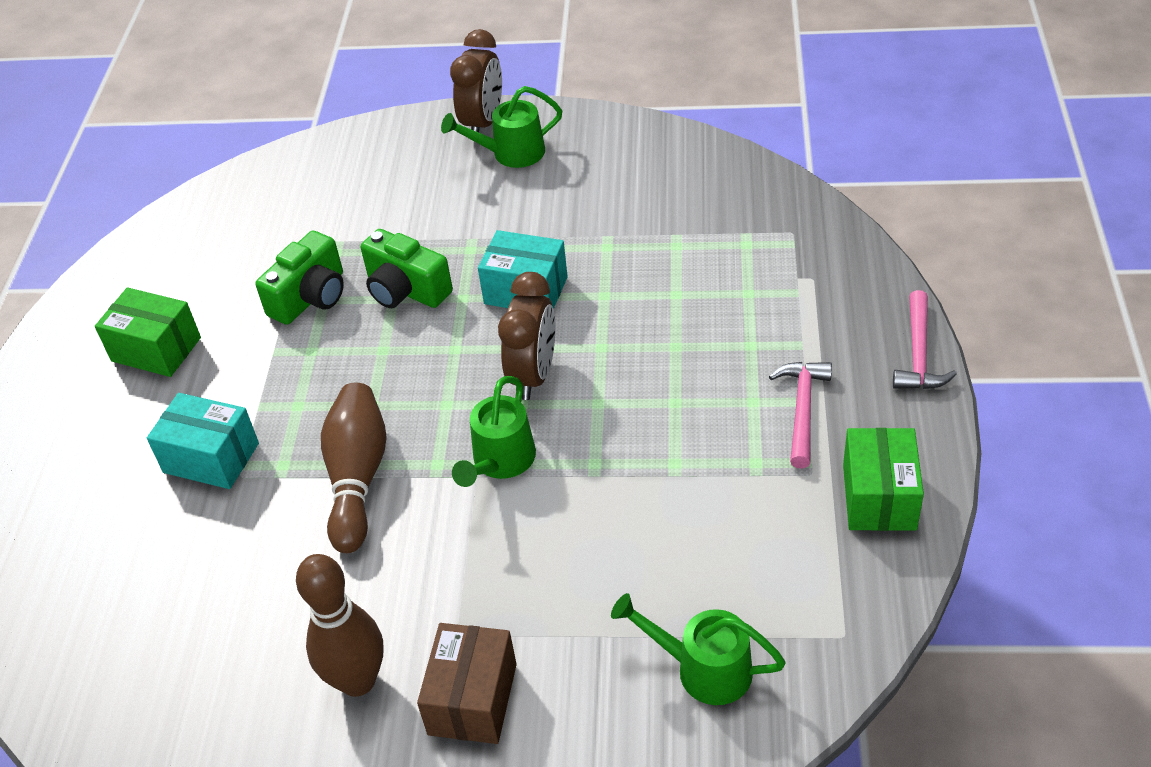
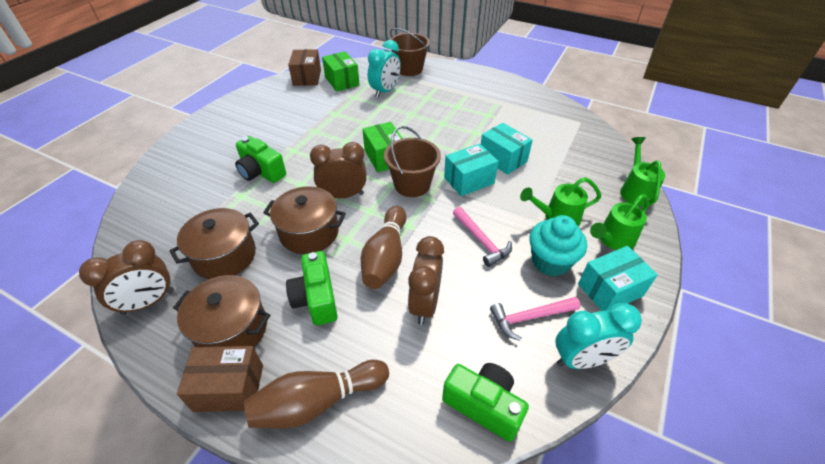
brown box: [417,623,517,744] = 1 -> [177,346,263,412] [288,49,321,86] = 2
brown bucket: none = 0 -> [384,126,441,197] [389,28,430,76] = 2
brown clock: [450,29,502,132] [498,272,555,400] = 2 -> [79,240,174,315] [310,142,367,198] [408,236,444,325] = 3
brown pot: none = 0 -> [169,208,259,279] [173,275,270,347] [263,186,346,254] = 3
green camera: [255,231,344,325] [361,229,453,308] = 2 -> [235,136,286,183] [286,251,338,325] [442,363,529,442] = 3
turquoise box: [147,393,259,489] [478,230,568,309] = 2 -> [444,144,499,196] [481,123,533,175] [578,246,658,311] = 3
turquoise clock: none = 0 -> [368,40,401,98] [555,303,642,369] = 2
turquoise cupcake: none = 0 -> [529,215,587,276] = 1

